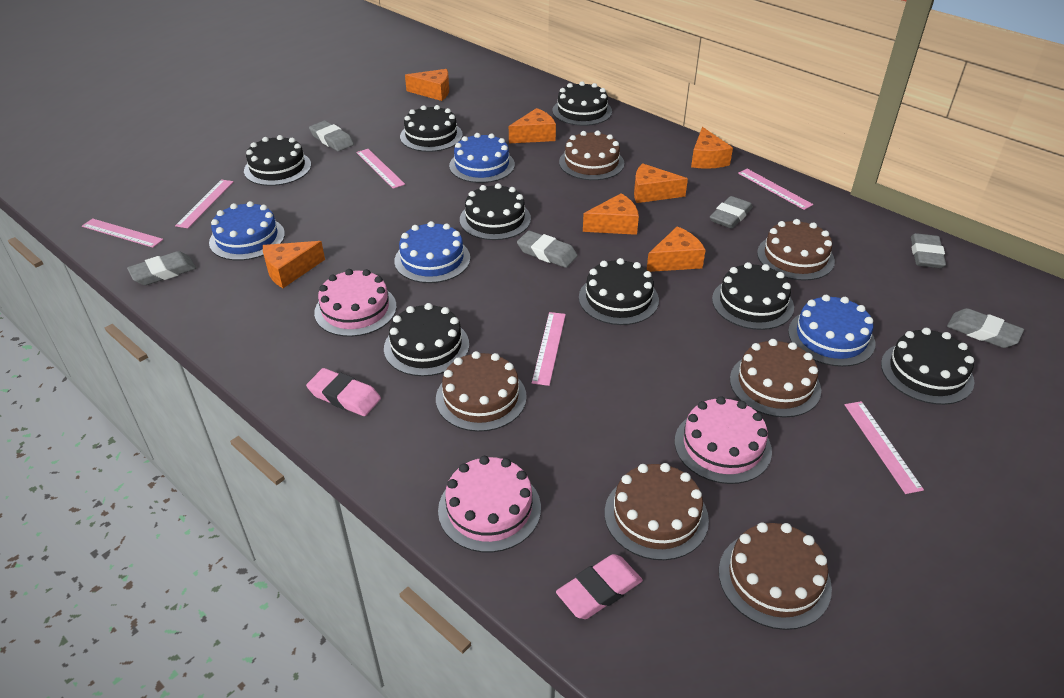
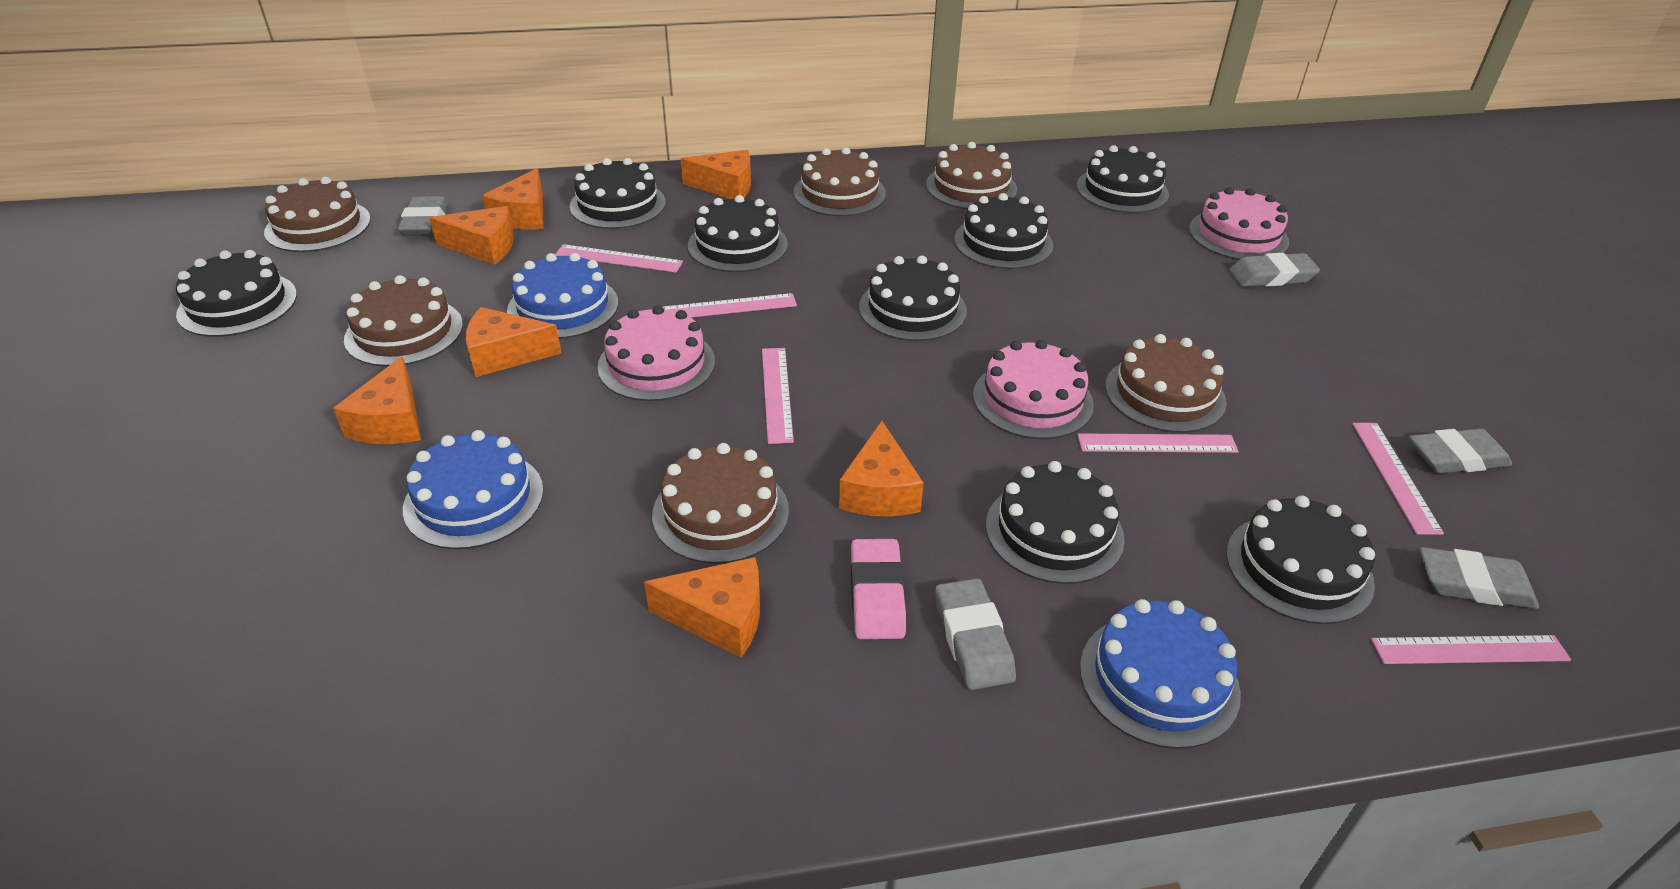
blue cake: [209,201,285,261] [394,221,470,283] [449,133,515,183] [788,295,876,367] = 4 -> [403,430,543,549] [507,253,618,339] [1080,599,1241,749] = 3
grey eraser: [127,251,196,285] [309,121,354,151] [517,231,578,268] [710,196,753,229] [911,233,946,268] [947,308,1024,348] = 6 -> [397,196,448,236] [935,578,1016,690] [1229,253,1320,287] [1409,428,1512,473] [1419,547,1539,609] = 5
pink eraser: [306,368,381,416] [556,554,643,619] = 2 -> [851,539,906,639] = 1

